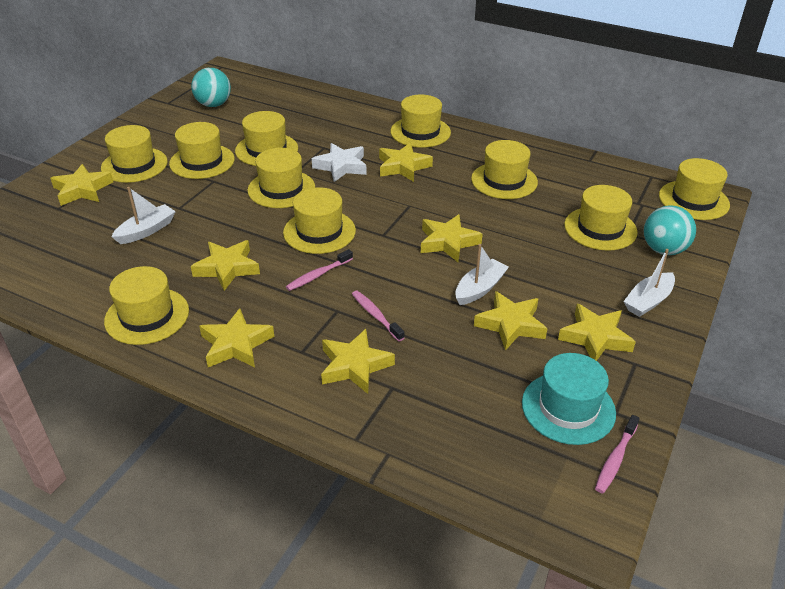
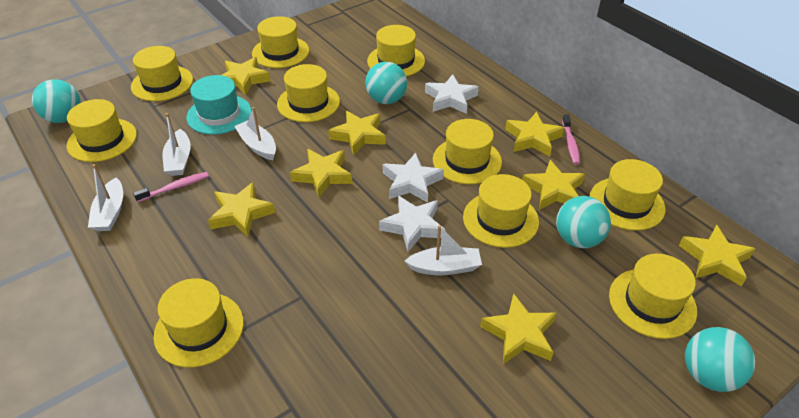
pink toothbrush: [286,249,353,291] [352,291,404,342] [595,415,640,494] = 3 -> [133,172,209,202] [562,114,580,165] = 2
turquoise ball: [191,68,231,107] [644,205,696,255] = 2 -> [32,79,81,123] [365,62,407,104] [556,196,611,248] [685,327,755,392] = 4
white boat: [111,187,176,244] [455,244,509,305] [623,249,675,317] = 3 -> [88,164,123,231] [162,113,191,176] [234,107,276,160] [405,225,482,275] = 4
white star: [312,143,367,182] = 1 -> [379,196,446,252] [383,153,444,203] [425,74,479,114] = 3

